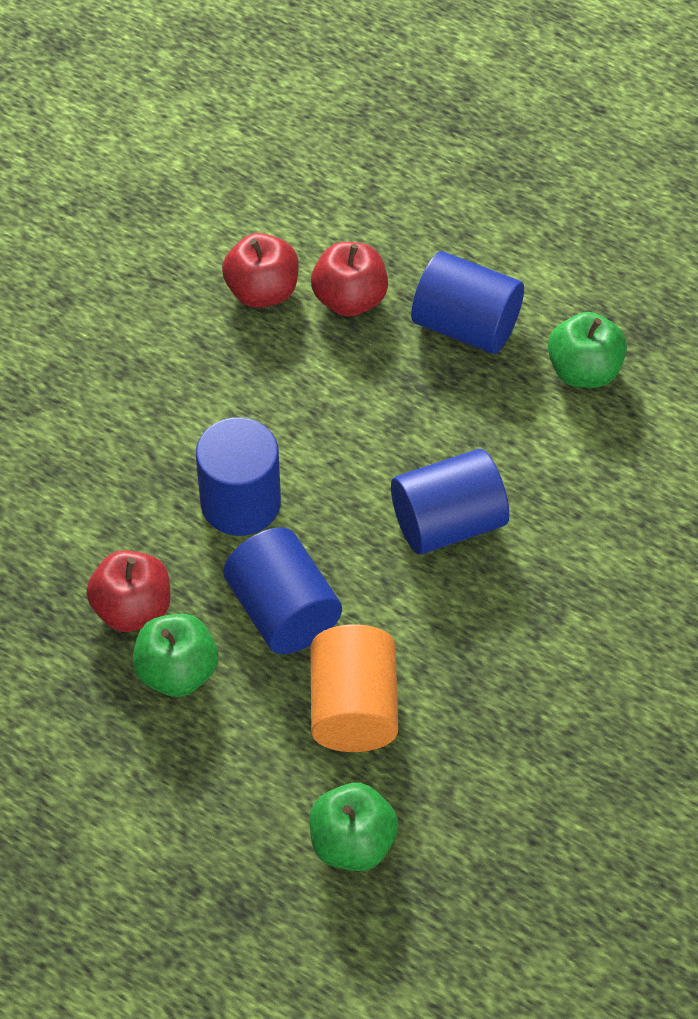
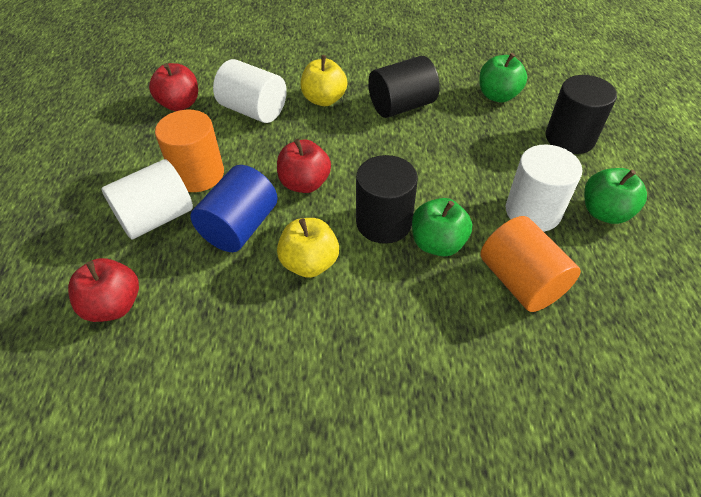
black cylinder: none = 0 -> [356,155,418,244] [368,56,440,118] [546,75,617,154] = 3
blue cylinder: [196,417,281,536] [223,527,342,654] [391,449,509,555] [411,251,524,354] = 4 -> [190,165,277,252] = 1
orange cylinder: [310,624,398,752] = 1 -> [155,110,224,192] [481,216,581,312] = 2
white cylinder: none = 0 -> [101,159,193,239] [213,59,287,123] [506,145,582,232] = 3
yellow apple: none = 0 -> [277,218,339,278] [301,55,347,106] = 2

